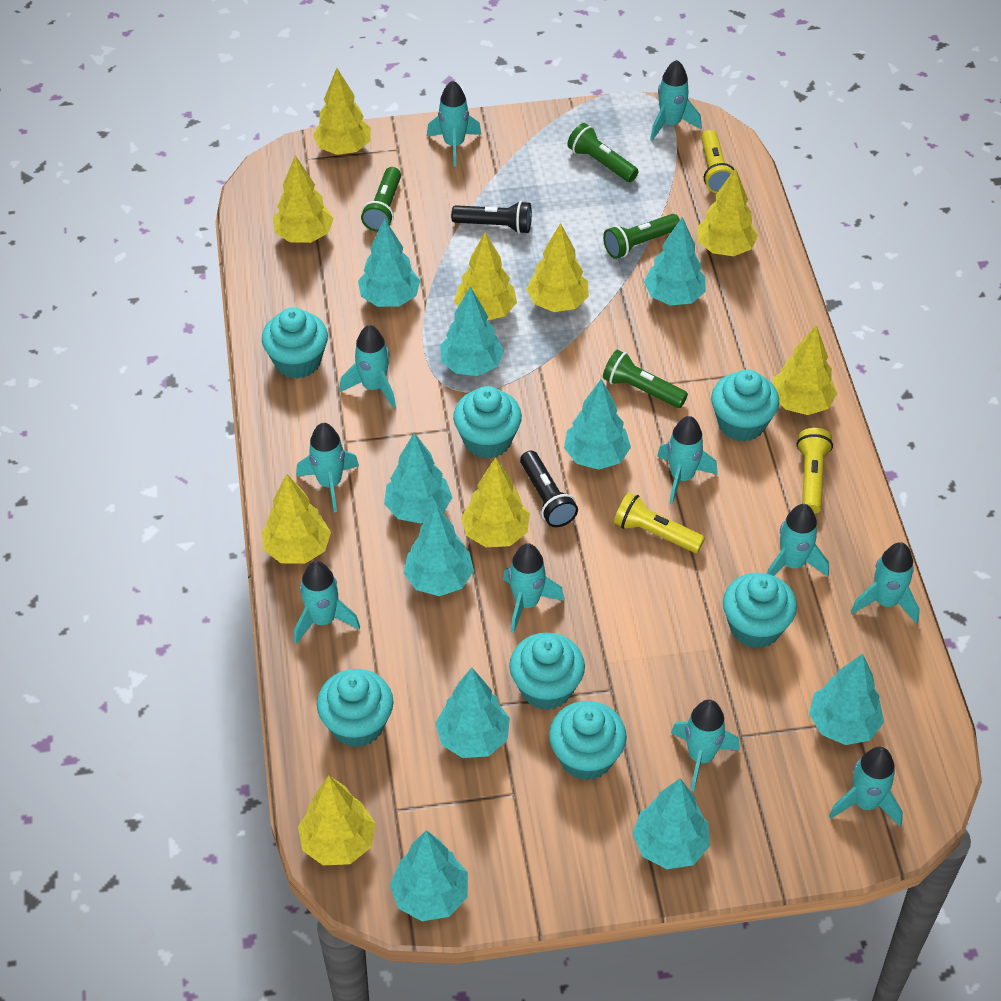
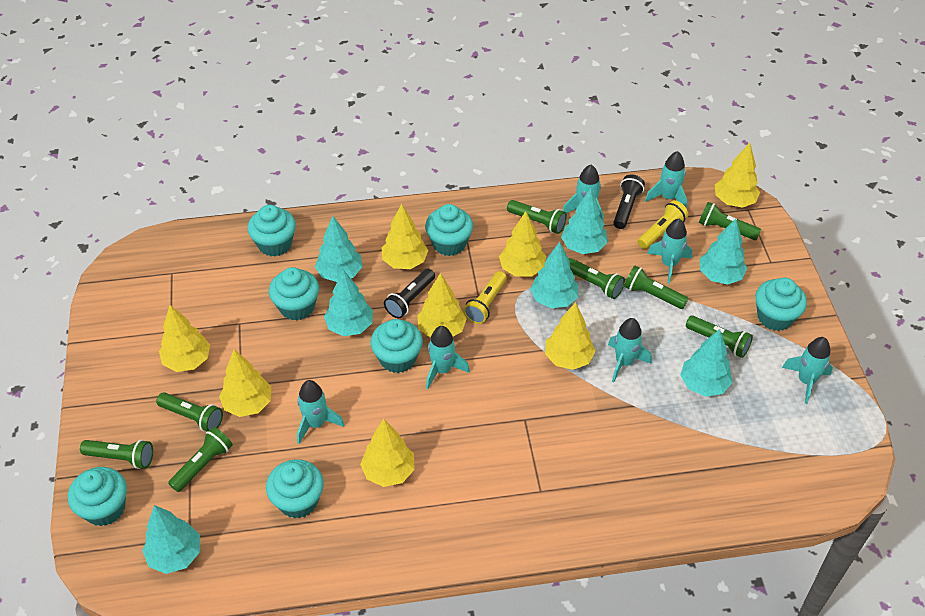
green flashlight: [361,167,401,232] [567,123,639,182] [603,214,680,259] [603,350,688,408] = 4 -> [80,439,153,469] [156,392,223,432] [168,427,233,492] [507,200,567,234] [568,258,625,299] [624,266,688,309] [686,316,753,358] [699,202,761,240] = 8
turquoise rocket: [294,561,360,644] [296,423,359,512] [339,325,396,408] [427,80,482,166] [503,543,565,633] [650,60,702,140] [657,416,718,504] [671,700,740,791] [767,504,829,576] [829,747,903,826] [851,542,920,624] = 11 -> [297,380,344,444] [426,326,470,389] [563,165,603,221] [608,318,651,382] [645,151,687,209] [647,219,692,284] [782,337,833,404] = 7
turquoise tree: [358,219,420,307] [384,433,453,523] [390,830,468,921] [404,505,474,596] [435,668,510,758] [441,287,504,376] [564,379,631,470] [632,778,710,869] [644,217,706,306] [809,654,884,745] = 10 -> [142,505,200,574] [315,216,362,282] [324,270,373,336] [530,242,578,308] [561,188,608,254] [680,329,733,397] [700,218,747,285] = 7
yellow flashlight: [614,492,705,553] [701,130,734,193] [796,428,833,514] = 3 -> [463,271,507,324] [637,200,688,249] = 2
yellow tree: [262,474,331,564] [273,155,334,243] [298,776,376,865] [313,68,371,155] [454,232,517,321] [461,457,530,547] [526,223,589,312] [697,168,758,256] [773,325,837,415] = 9 -> [159,305,210,372] [219,349,271,417] [360,419,415,487] [381,204,428,269] [417,273,467,338] [499,211,546,277] [545,302,595,370] [715,143,760,208] = 8

